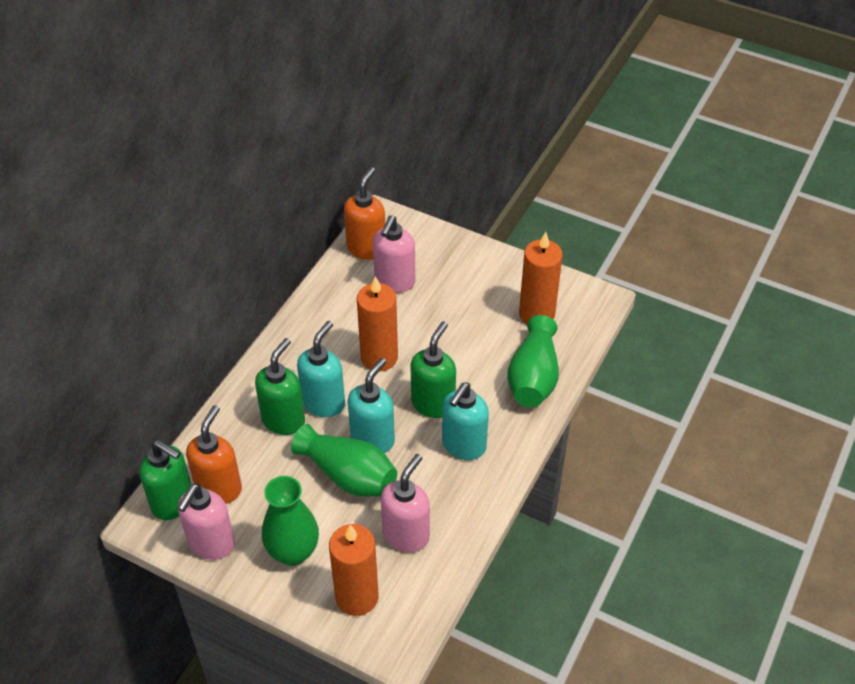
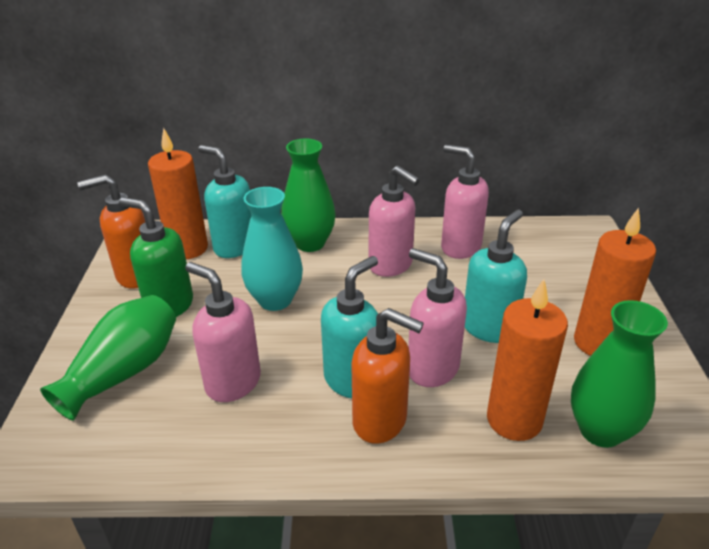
green soap dispenser: [140,440,191,520] [255,338,305,435] [411,321,456,418] = 3 -> [119,197,193,317] = 1
pink soap dispenser: [177,483,235,560] [373,215,415,293] [381,454,430,552] = 3 -> [185,262,261,402] [369,166,420,277] [408,248,467,387] [441,145,489,259] = 4
turquoise vase: none = 0 -> [241,187,303,311] = 1

